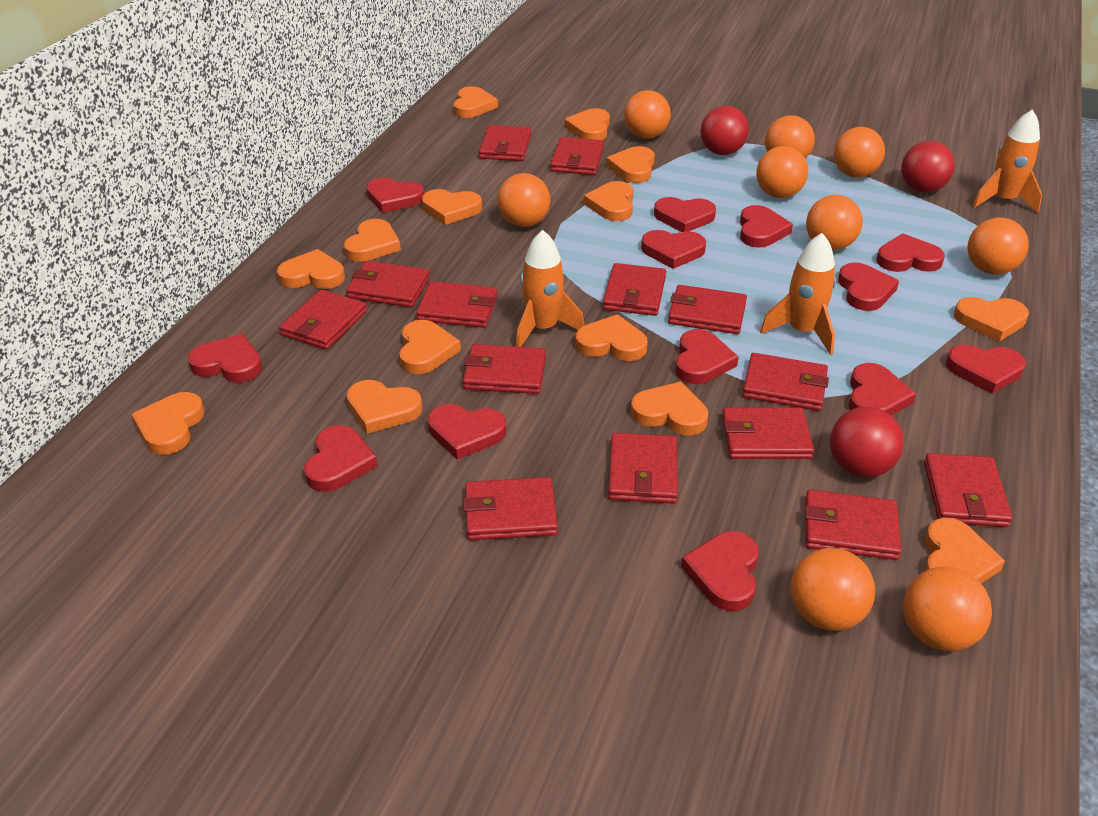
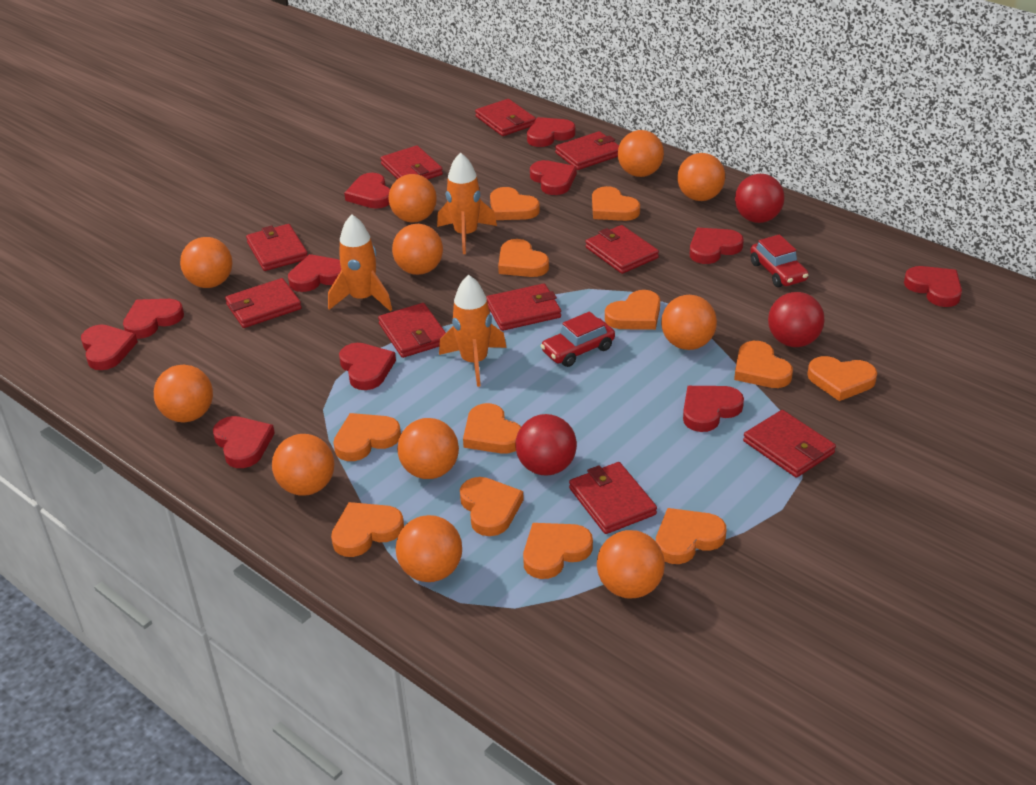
orange ball: [498,173,550,227] [624,90,671,139] [756,146,808,198] [765,115,815,159] [791,548,875,631] [806,195,863,250] [834,127,885,178] [903,566,992,651] [967,218,1029,275] = 9 -> [154,365,213,422] [180,237,232,288] [272,434,334,495] [389,174,437,222] [392,224,443,275] [396,515,462,582] [397,418,459,479] [597,530,665,599] [618,130,664,177] [661,295,717,350] [677,153,725,201] = 11
orange heart: [132,392,205,455] [277,249,345,289] [344,219,401,262] [347,380,422,434] [399,320,461,374] [422,189,482,225] [454,86,498,118] [565,108,610,140] [576,314,648,361] [584,181,633,221] [606,146,655,183] [631,382,708,436] [924,518,1005,583] [954,297,1029,341] = 14 -> [331,502,404,557] [333,413,401,461] [460,477,524,536] [463,403,521,454] [490,187,540,220] [498,239,549,277] [523,523,593,579] [592,186,640,221] [605,290,660,330] [656,508,727,564] [734,341,793,388] [807,356,877,401] = 12
red car: none = 0 -> [541,311,615,367] [750,234,808,287] = 2
red heart: [188,334,262,382] [304,425,377,492] [366,177,424,213] [428,404,506,460] [641,230,706,269] [654,197,716,232] [675,329,739,384] [681,531,759,611] [740,205,793,247] [838,262,899,311] [849,363,916,415] [877,234,945,272] [946,345,1026,394] = 13 -> [81,325,138,370] [123,299,184,339] [213,416,275,468] [288,254,341,292] [339,343,396,390] [344,173,390,209] [527,117,575,147] [530,160,577,195] [683,386,744,432] [690,228,744,264] [904,266,962,307] = 11
red wallet: [279,290,367,350] [346,261,430,307] [416,281,498,328] [463,344,546,394] [463,477,558,540] [479,125,531,161] [550,137,604,175] [603,263,666,316] [608,433,678,504] [668,285,747,334] [722,407,814,459] [742,353,829,411] [805,490,901,560] [924,453,1012,527] = 14 -> [225,278,302,328] [246,224,308,271] [378,303,446,358] [380,145,443,179] [475,99,536,136] [486,283,561,331] [555,131,619,170] [569,462,657,534] [585,225,659,274] [743,410,836,478] = 10

